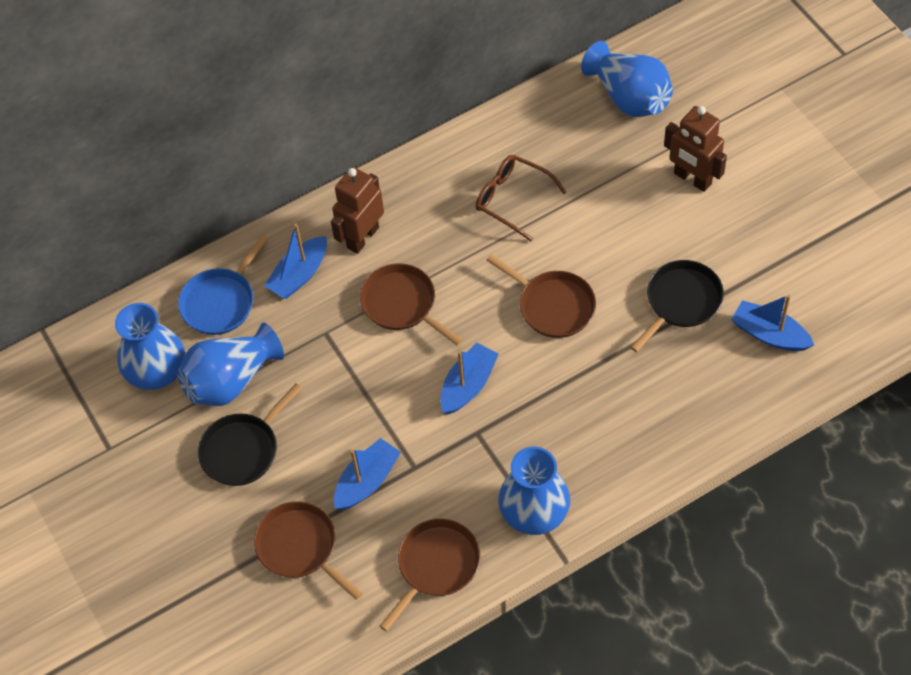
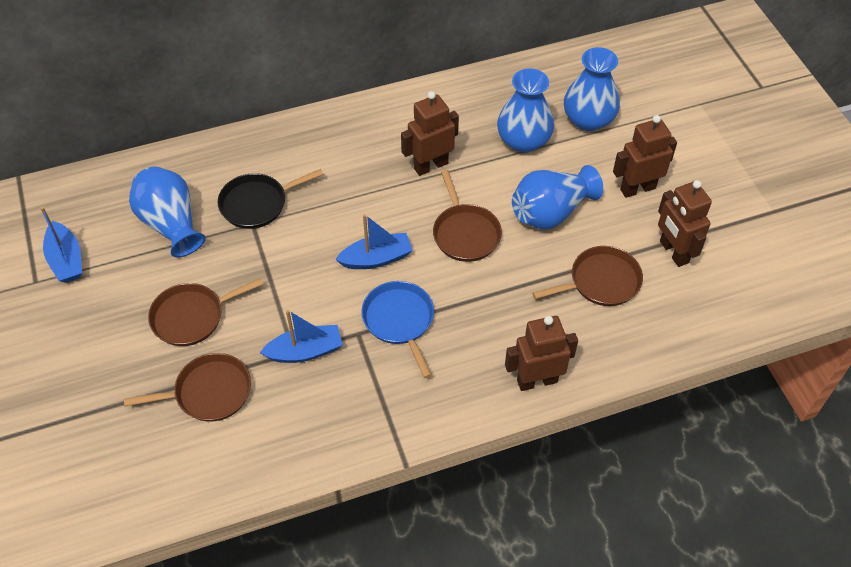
black pan: [198,383,302,486] [630,260,724,352] = 2 -> [218,169,323,229] = 1
blue boat: [264,224,327,299] [334,438,401,510] [440,343,499,414] [731,295,814,351] = 4 -> [40,207,82,283] [260,310,343,363] [335,214,413,269] = 3
brown glasses: [476,155,566,241] = 1 -> none = 0
brown robot: [331,167,384,254] [664,106,727,192] = 2 -> [401,91,459,176] [505,316,578,391] [613,115,677,198] [658,180,712,267] = 4

